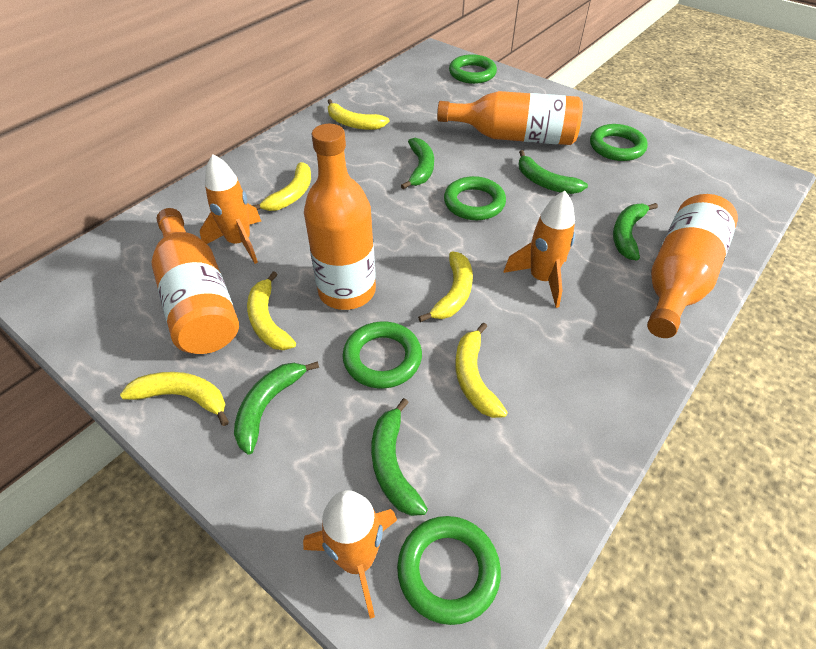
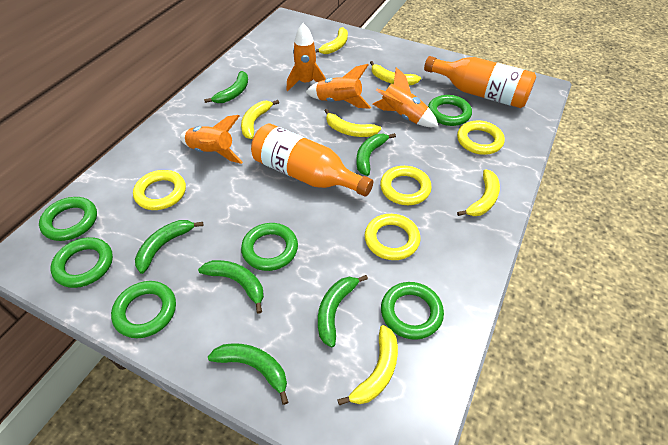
green banana: [234,361,319,454] [371,398,428,516] [401,138,434,190] [519,150,588,194] [613,203,658,261] = 5 -> [135,220,204,274] [198,260,264,314] [204,71,248,103] [208,343,288,405] [318,275,368,348] [356,133,396,176] = 6
green ring: [343,321,422,389] [397,516,501,625] [444,176,506,220] [449,54,497,84] [590,124,648,161] = 5 -> [39,197,97,241] [51,237,113,288] [111,281,176,338] [241,223,298,271] [381,282,444,340] [428,95,472,126] = 6
orange bottle: [152,208,239,354] [304,124,376,310] [437,91,583,145] [647,194,738,338] = 4 -> [251,123,373,197] [424,56,536,108] = 2
orange rocket: [200,154,261,264] [303,490,397,619] [503,191,575,308] = 3 -> [180,115,243,164] [286,23,326,92] [306,64,371,109] [373,67,439,127] = 4
yellow ring: none = 0 -> [133,170,186,210] [364,214,420,260] [380,166,432,205] [457,120,505,155] = 4

